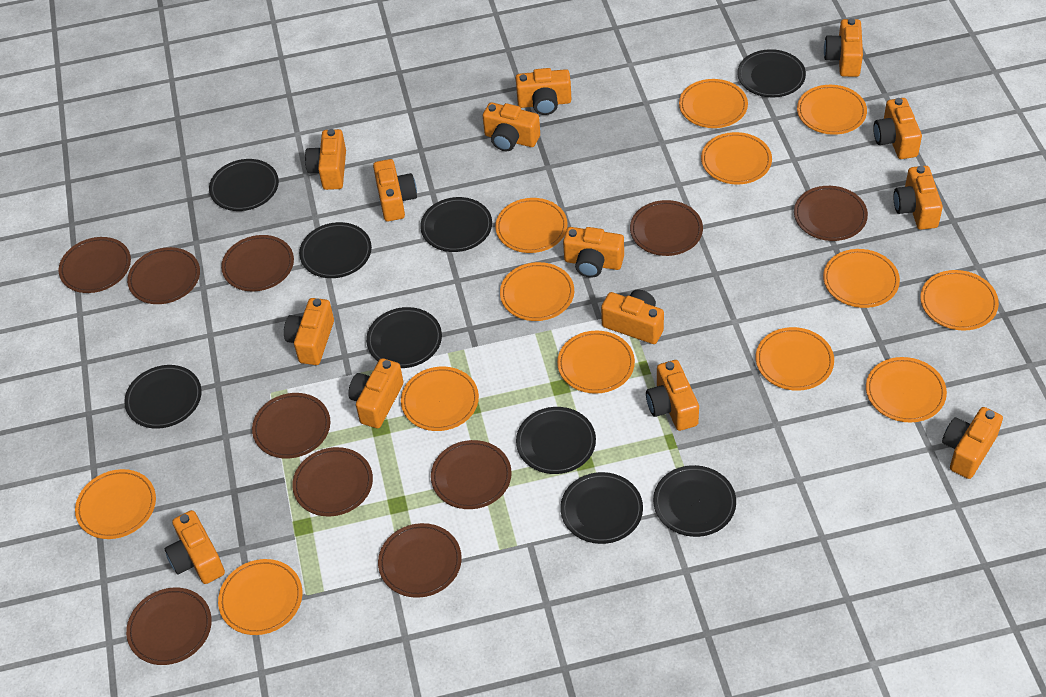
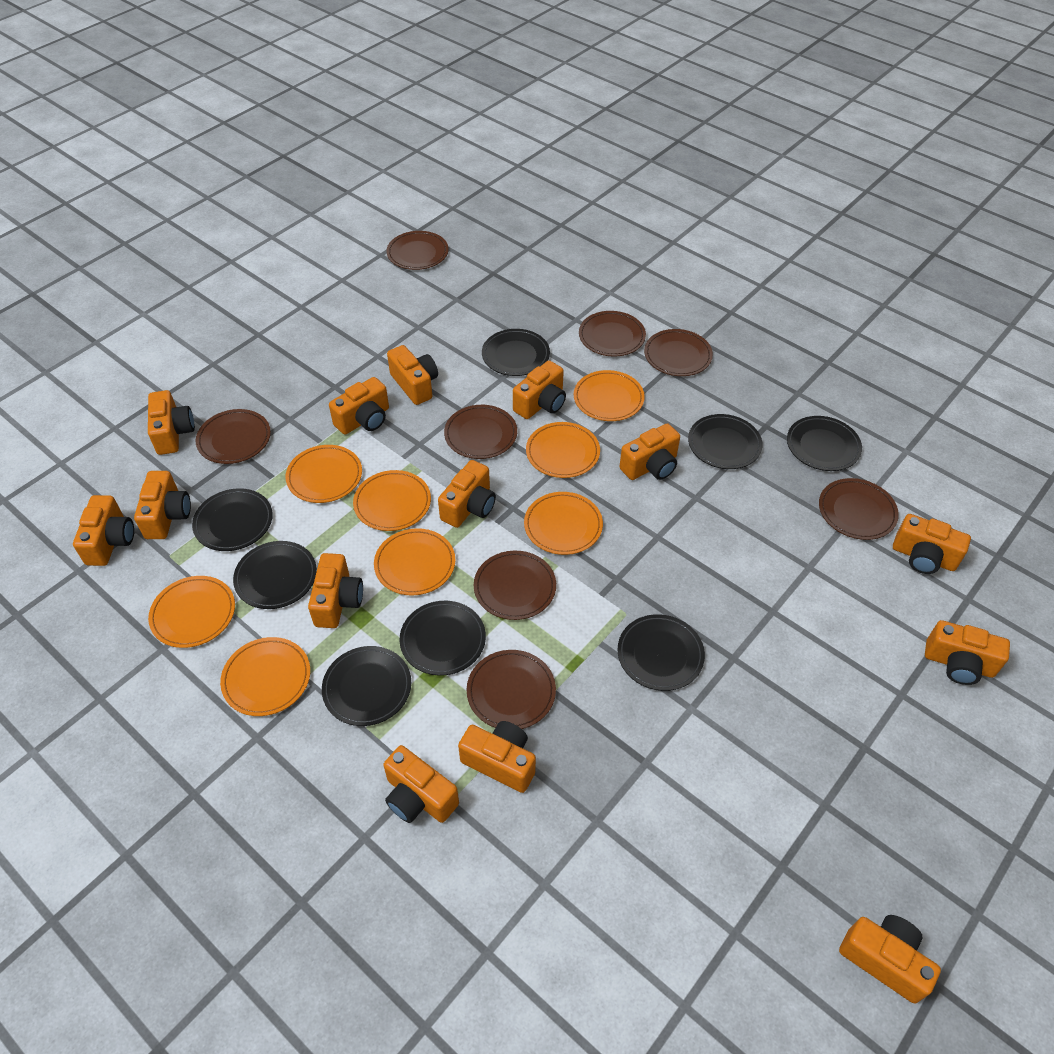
black plate: [124,365,202,429] [209,159,279,211] [299,222,372,278] [366,307,442,368] [420,197,492,252] [516,407,596,474] [560,472,643,544] [653,465,736,537] [737,49,806,97] = 9 -> [192,488,273,551] [233,541,317,609] [322,646,411,726] [400,601,486,676] [482,329,550,376] [617,614,705,691] [688,414,763,469] [787,416,862,471] = 8
brown plate: [58,237,131,293] [126,588,212,665] [127,247,200,304] [221,235,294,291] [252,393,330,458] [292,447,373,517] [378,523,462,598] [431,440,512,509] [630,200,703,256] [794,186,868,241] = 10 -> [196,409,271,464] [386,231,449,270] [444,405,517,459] [467,650,556,729] [474,551,556,620] [579,311,646,357] [644,329,713,376] [819,478,899,540] = 8
orange plate: [75,469,156,539] [218,559,302,635] [401,367,479,431] [495,198,568,253] [500,262,574,321] [557,331,635,394] [679,79,748,128] [701,132,772,184] [756,327,834,391] [797,85,867,135] [823,249,900,308] [866,357,947,423] [920,270,999,330] = 13 -> [148,576,235,648] [220,637,310,716] [286,445,362,503] [353,470,431,531] [374,528,456,595] [524,492,603,555] [526,422,600,478] [574,370,645,421] = 8

